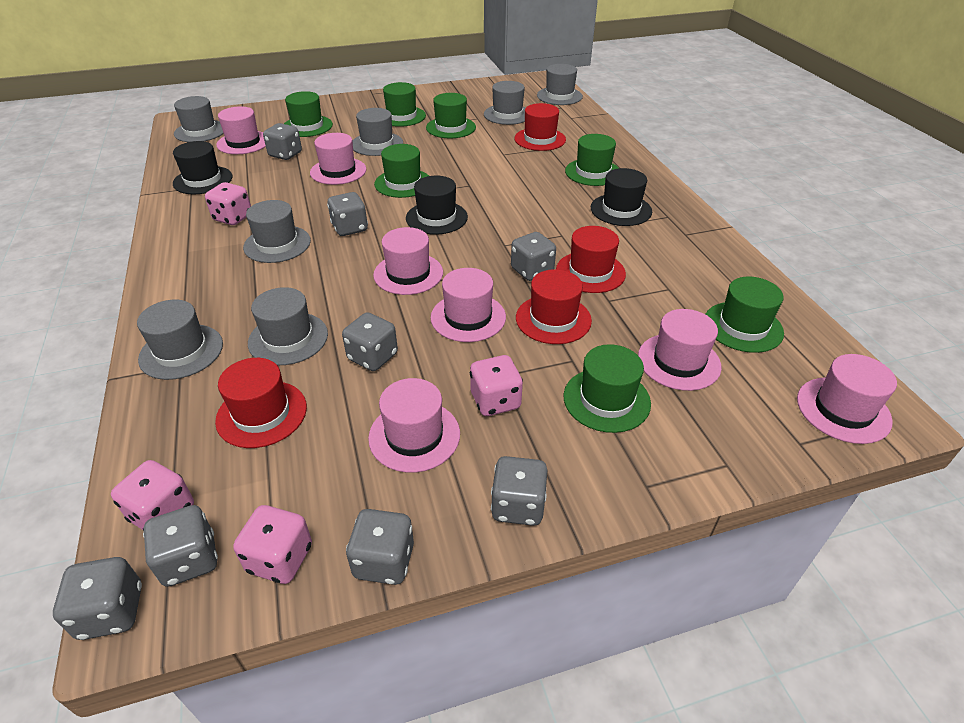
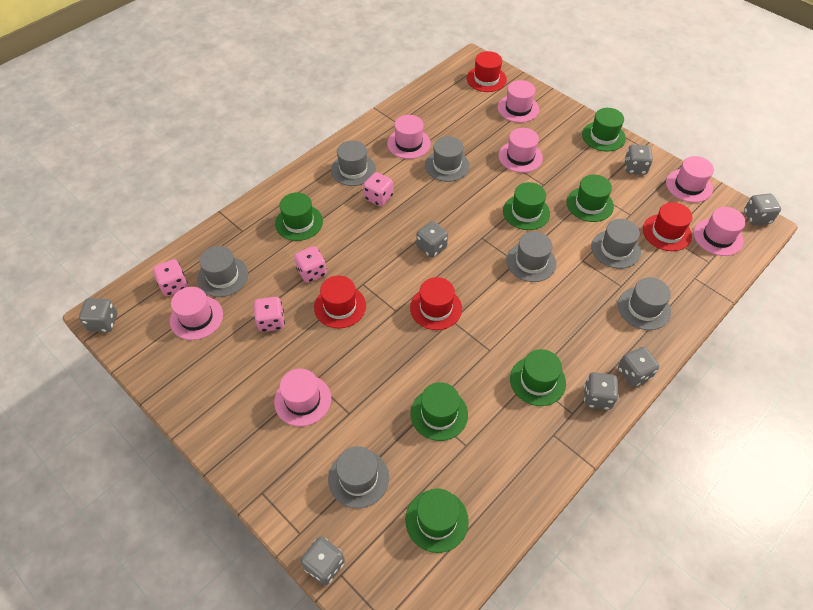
black hat: [173,141,232,194] [406,176,468,235] [591,168,652,226] = 3 -> none = 0
grey dice: [53,557,142,640] [143,505,218,587] [263,123,302,160] [327,192,368,236] [342,312,398,371] [346,509,414,585] [491,456,547,526] [511,232,556,281] = 8 -> [79,298,117,332] [301,537,345,585] [416,221,448,258] [584,372,619,410] [618,347,659,387] [624,145,653,175] [744,193,781,226] = 7

